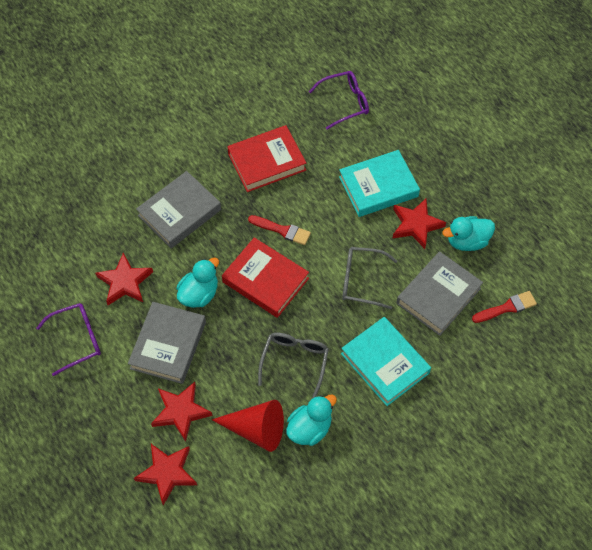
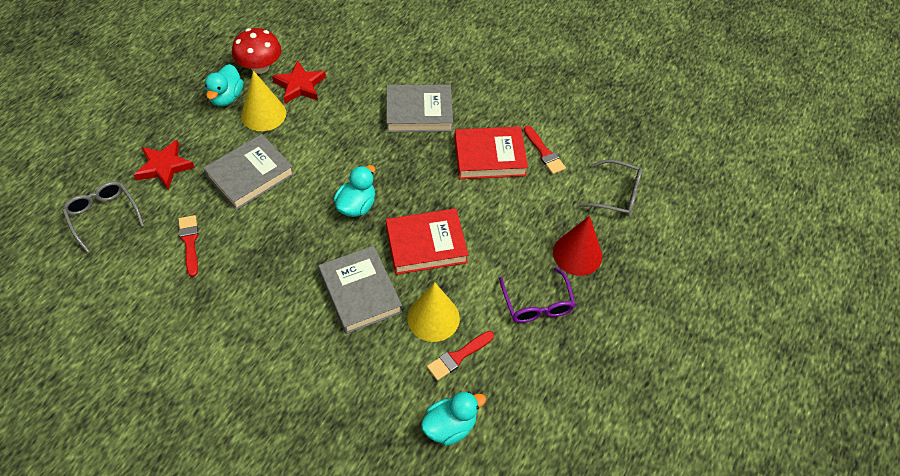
purple glasses: [36,303,101,376] [309,71,369,130] = 2 -> [499,267,575,323] = 1
red brush: [248,215,311,245] [472,291,537,323] = 2 -> [178,215,199,277] [427,331,494,381] [524,126,566,174] = 3
red mushroom: none = 0 -> [232,28,281,74] = 1
red star: [95,253,153,305] [134,444,197,505] [151,382,213,442] [393,199,446,249] = 4 -> [134,140,195,190] [272,61,326,103] = 2
turquoise book: [339,150,420,217] [341,317,431,406] = 2 -> none = 0
yellow cone: none = 0 -> [241,71,286,131] [407,282,460,342] = 2

